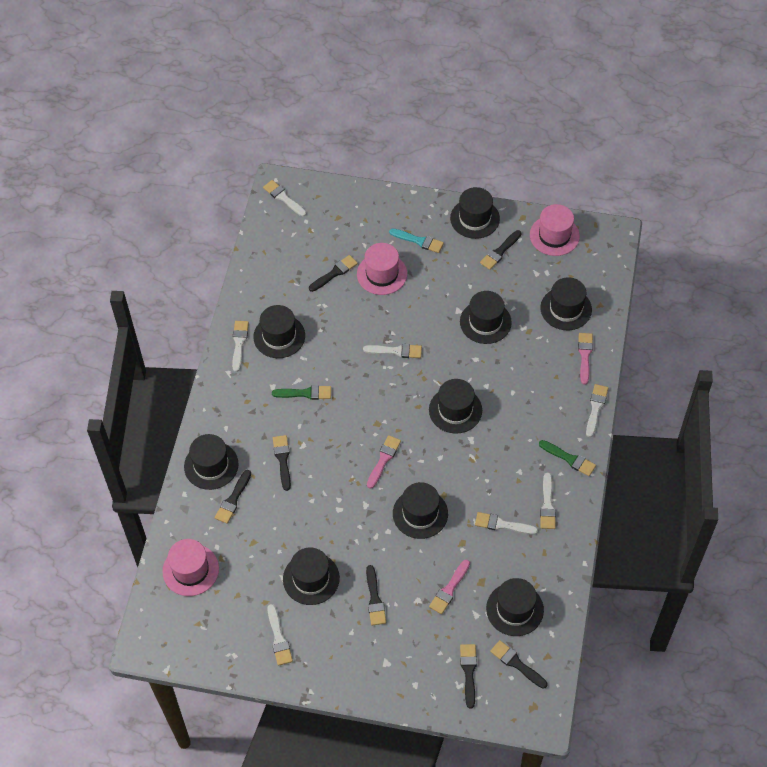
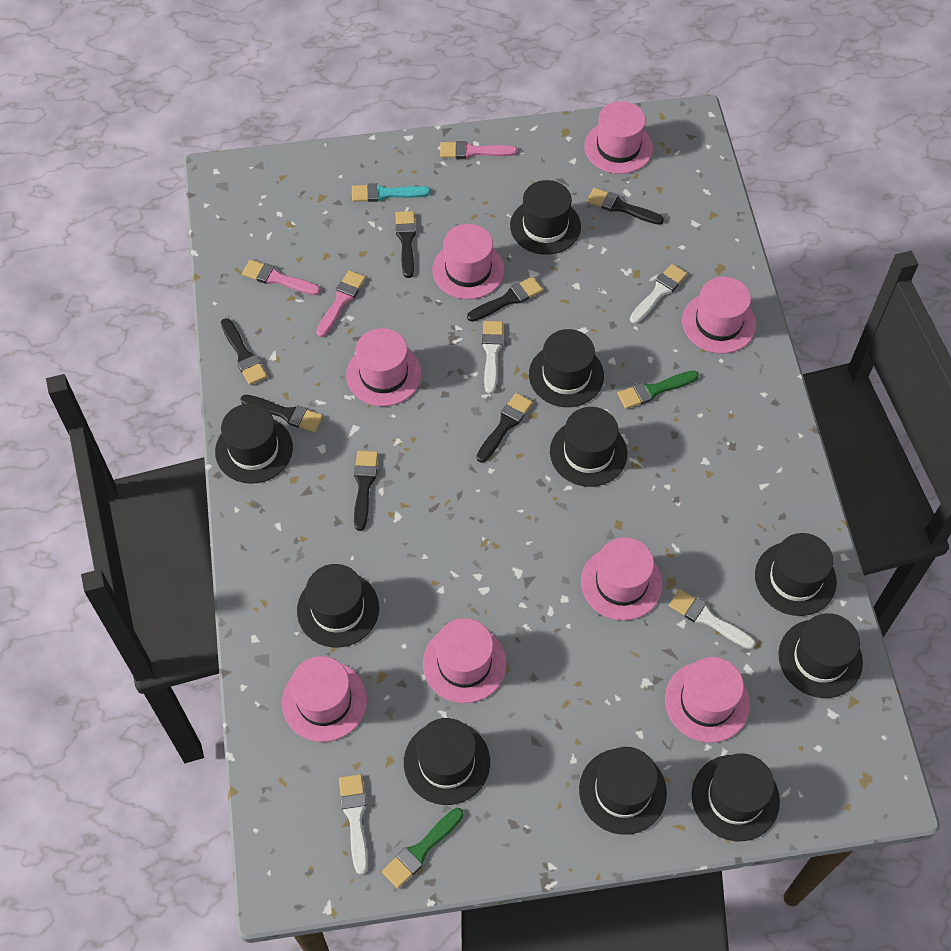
black hat: [184,434,239,490] [253,305,305,358] [283,547,340,605] [393,482,448,539] [429,379,482,434] [450,187,500,239] [460,291,512,344] [486,578,544,636] [540,277,592,330] = 9 -> [215,404,293,484] [297,564,379,648] [404,718,490,805] [510,180,581,255] [529,329,604,407] [550,407,627,487] [579,747,667,835] [692,753,780,841] [755,533,837,616] [778,613,863,698] = 10
pink hat: [162,539,219,596] [357,243,407,295] [530,204,580,256] = 3 -> [282,656,367,742] [346,328,422,406] [423,618,507,703] [432,224,505,299] [581,537,663,621] [584,101,653,174] [665,657,750,743] [682,277,756,353] = 8
white brush: [232,321,249,372] [263,180,306,216] [267,604,293,666] [363,344,422,358] [475,512,538,535] [540,473,556,529] [586,384,608,437] = 7 -> [339,774,368,875] [482,321,503,394] [630,264,687,324] [669,589,756,649] = 4

